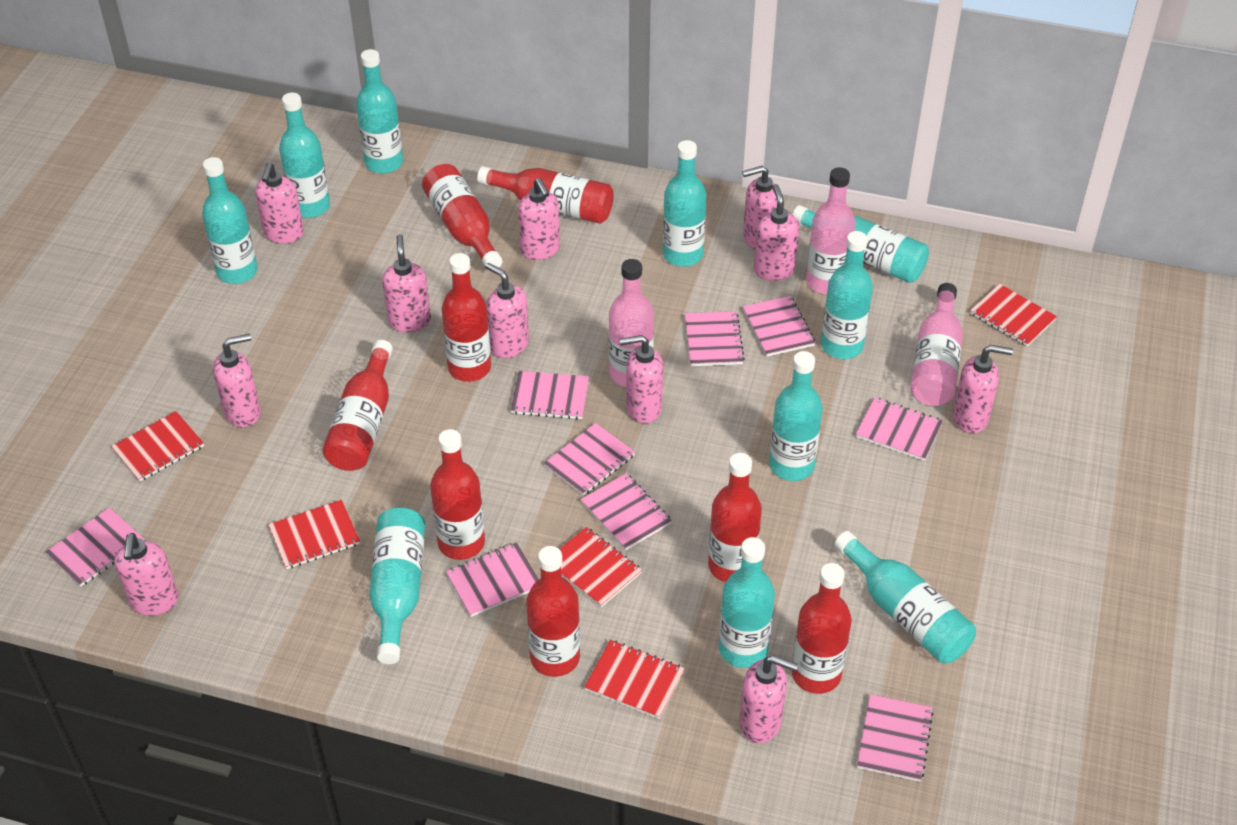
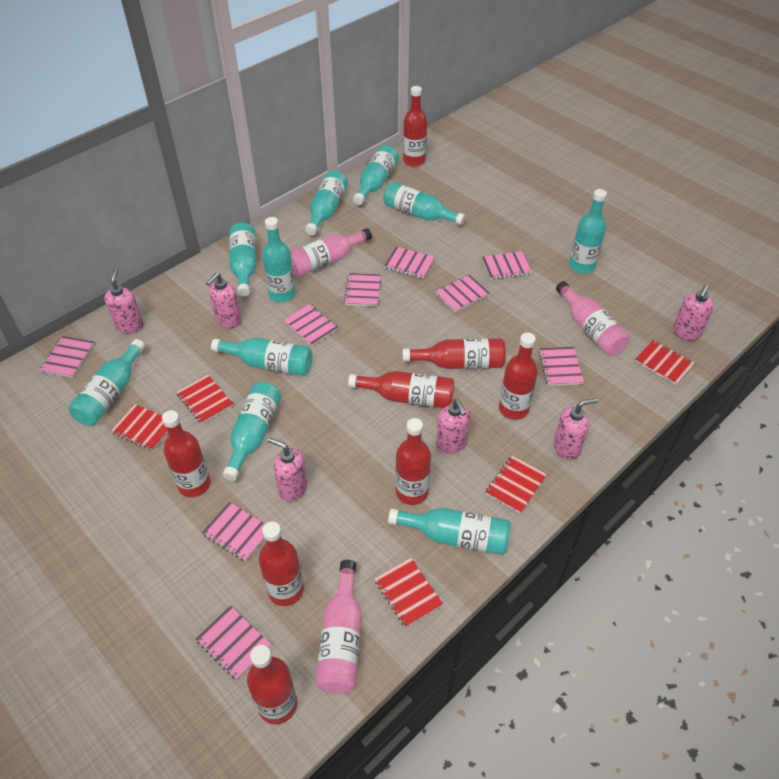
pink soap dispenser: [115,533,179,616] [213,334,261,427] [255,163,304,244] [382,234,431,333] [485,263,529,358] [518,178,560,260] [619,335,663,423] [740,655,798,743] [742,166,777,250] [754,184,799,281] [953,345,1013,433] = 11 -> [104,268,144,334] [206,273,241,328] [268,437,307,502] [436,399,470,454] [553,398,598,460] [673,285,714,341] = 6

